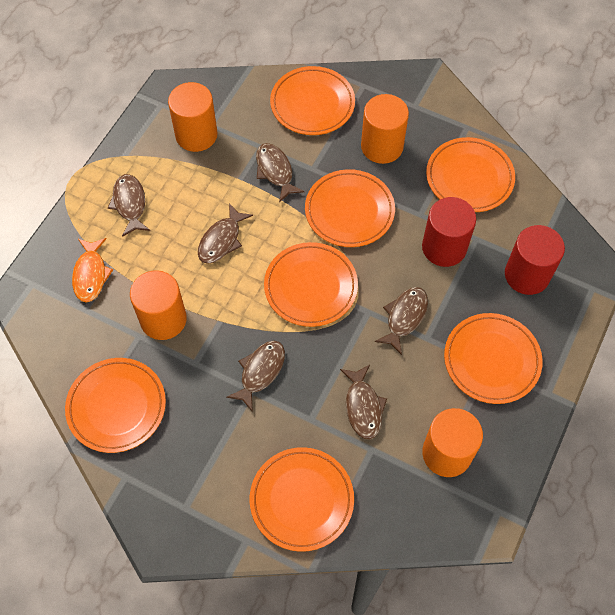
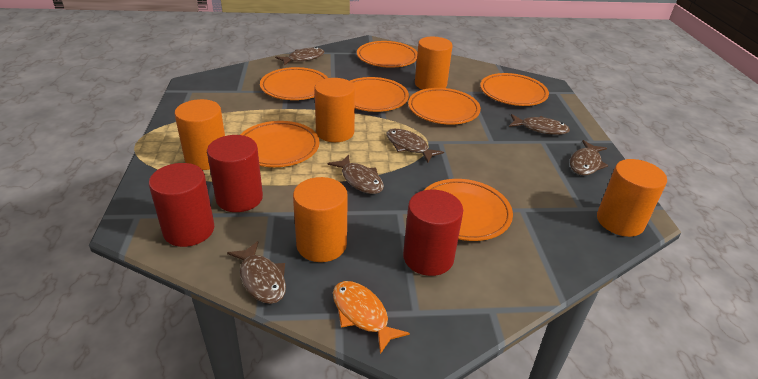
orange cylinder: [130,270,187,340] [168,82,218,152] [361,94,409,164] [422,408,483,477] = 4 -> [175,99,225,170] [293,177,348,262] [315,78,355,142] [415,37,452,90] [597,159,667,237] = 5
red cylinder: [422,197,476,267] [505,225,565,295] = 2 -> [149,163,214,247] [207,135,263,212] [403,190,463,276] = 3

